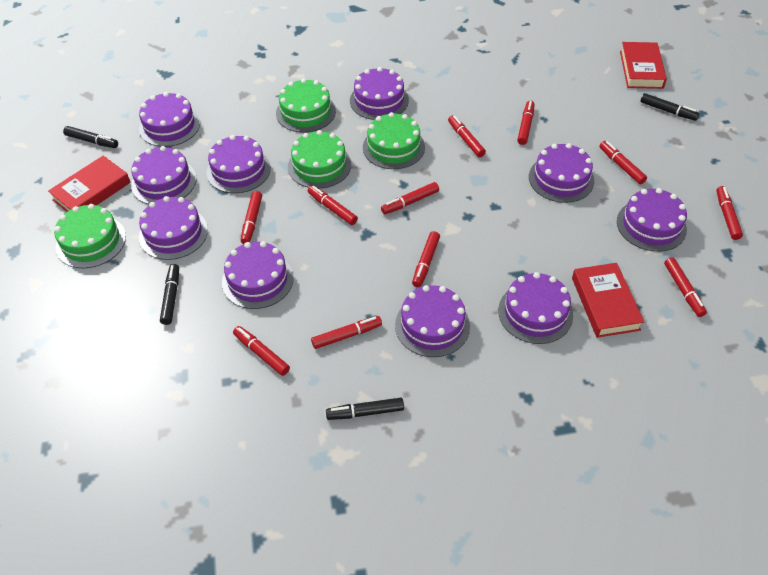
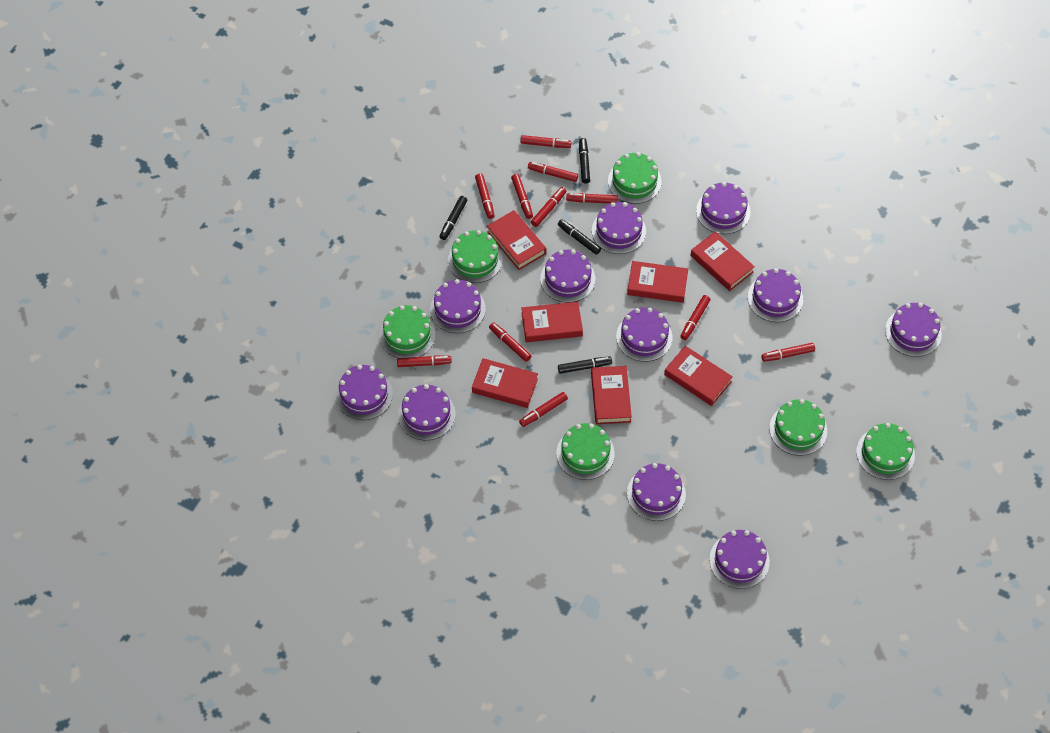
green cake: [54,204,126,268] [276,78,336,133] [288,130,351,189] [363,112,425,169] = 4 -> [379,305,436,358] [448,230,503,283] [557,423,615,480] [608,152,662,204] [769,399,827,456] [856,423,915,480] = 6
purple cake: [131,146,197,204] [139,92,200,147] [139,196,208,260] [207,135,271,193] [222,241,294,309] [350,67,409,120] [395,285,470,357] [498,272,573,344] [529,143,594,203] [617,188,687,252] = 10 -> [336,365,393,420] [398,384,455,440] [430,279,486,333] [540,250,596,303] [592,202,646,254] [616,307,672,362] [627,463,686,521] [696,182,750,234] [709,530,770,589] [748,268,803,322] [885,303,942,357] = 11
red book: [48,156,131,212] [572,263,644,338] [620,42,667,89] = 3 -> [472,358,538,408] [487,210,546,270] [521,301,583,342] [591,366,632,424] [627,261,688,303] [664,346,733,406] [690,231,755,291] = 7

